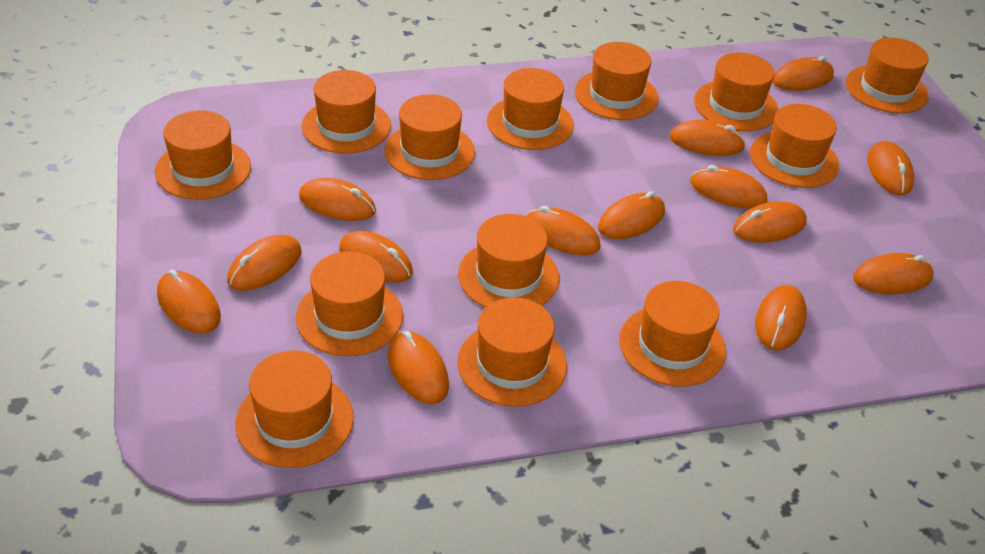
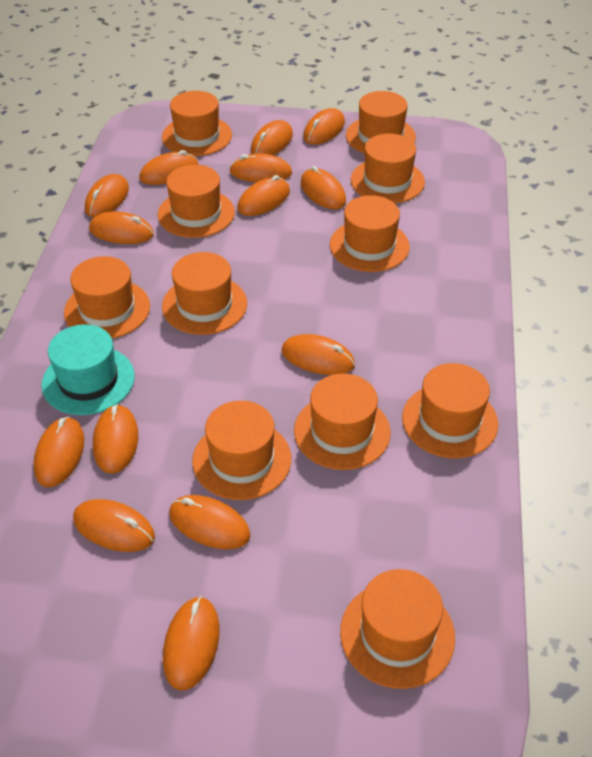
orange hat: [155,110,251,200] [235,350,354,468] [296,251,403,356] [301,70,391,154] [384,94,475,180] [457,297,567,407] [458,214,560,308] [487,68,574,150] [575,42,658,120] [619,281,726,387] [694,53,778,131] [750,104,839,188] [846,38,929,114] = 13 -> [64,256,150,339] [158,165,235,238] [162,91,232,156] [162,252,247,335] [192,401,291,500] [294,374,391,470] [330,195,410,272] [340,569,455,689] [346,91,416,154] [351,134,425,203] [402,363,499,458] = 11
turquoise hat: none = 0 -> [42,324,135,415] = 1

